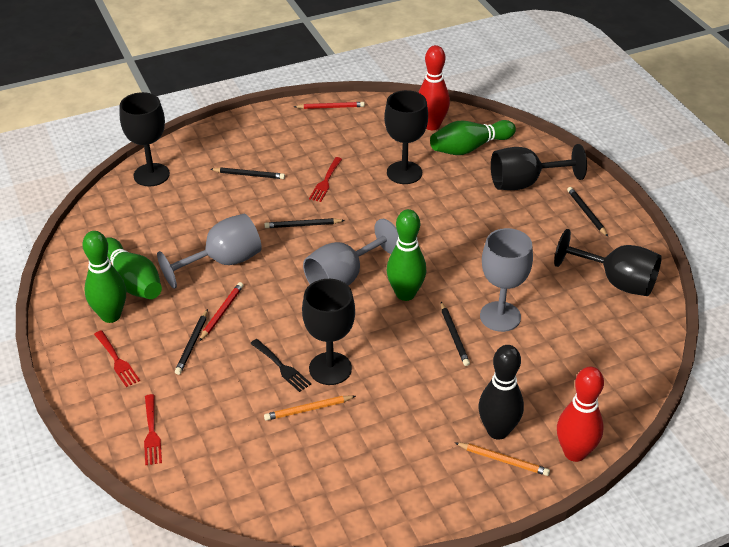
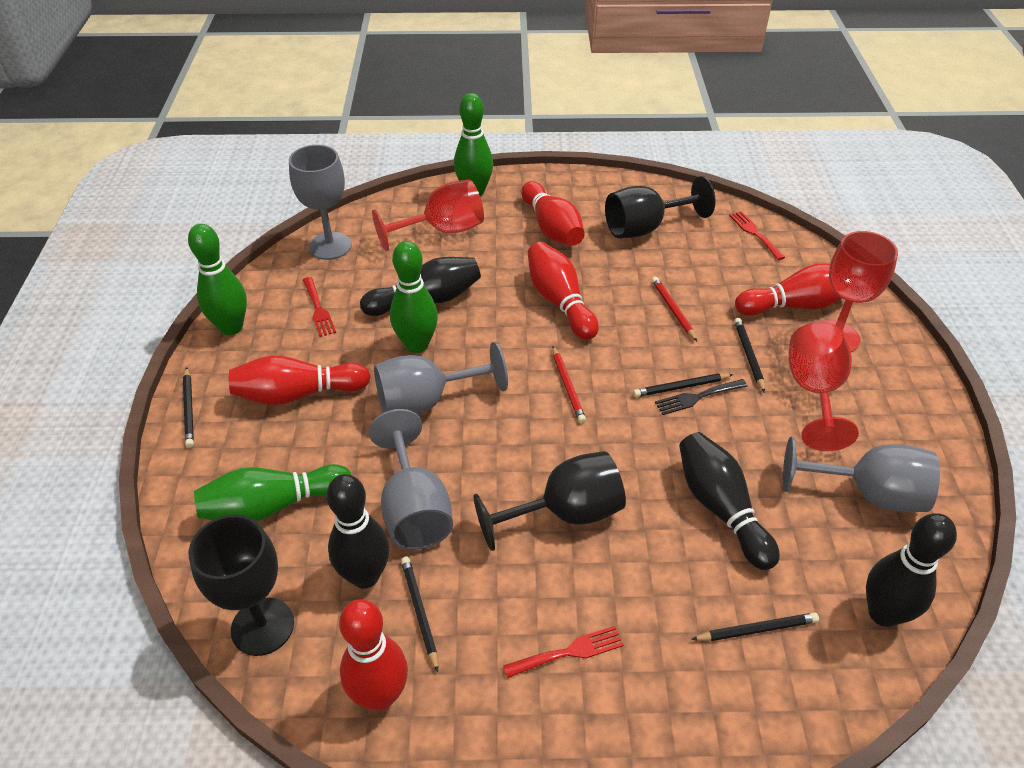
black bowling pin: [479,345,524,440] = 1 -> [326,474,389,589] [360,257,481,316] [679,432,780,570] [866,513,957,627] = 4
black goblet: [120,92,170,186] [302,279,355,385] [384,90,428,184] [491,144,587,190] [554,229,662,296] = 5 -> [189,515,294,656] [474,451,626,551] [605,176,715,238] = 3
grey goblet: [157,214,262,289] [303,219,399,286] [480,228,533,332] = 3 -> [289,145,352,260] [369,409,453,550] [374,342,508,415] [783,437,940,512] = 4
orange pencil: [264,396,356,421] [455,442,550,476] = 2 -> none = 0
red bowling pin: [418,45,450,130] [557,366,604,462] = 2 -> [229,355,371,405] [339,599,408,711] [521,181,585,246] [528,242,599,340] [735,263,842,316] = 5
red goblet: none = 0 -> [372,180,484,251] [789,322,859,451] [821,231,898,352] = 3

